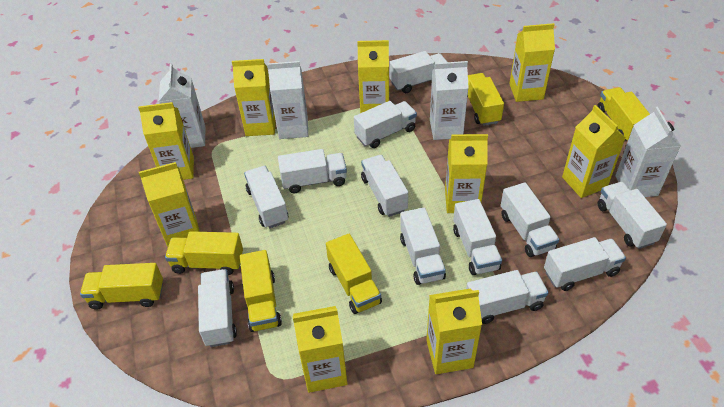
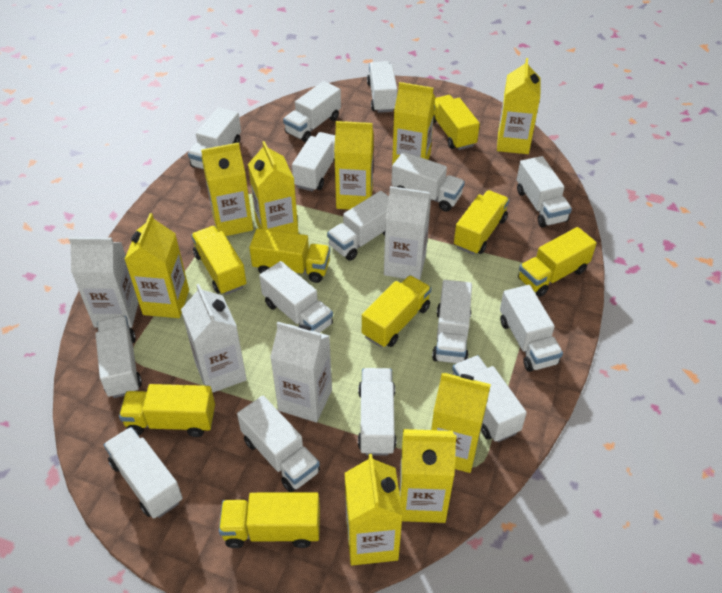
white truck: [198,269,237,347] [244,166,288,229] [278,149,347,193] [354,101,417,148] [361,155,408,217] [389,51,447,93] [400,207,446,285] [453,199,502,275] [466,270,548,324] [501,182,559,257] [544,237,626,291] [597,182,667,249] = 12 -> [95,316,142,398] [104,427,183,519] [188,107,241,170] [237,396,320,492] [259,261,333,333] [283,81,341,142] [292,132,335,192] [327,191,389,261] [358,368,396,456] [367,61,397,113] [391,152,465,212] [432,280,472,363] [452,355,527,442] [500,285,563,372] [517,156,572,227] = 15
yellow truck: [80,263,163,310] [165,231,243,275] [240,250,282,332] [326,234,382,314] [468,73,504,126] [597,87,650,141] = 6 -> [119,384,215,437] [191,226,247,295] [219,492,320,548] [249,229,330,283] [362,275,431,348] [433,95,480,150] [454,190,509,255] [518,227,597,297] = 8

